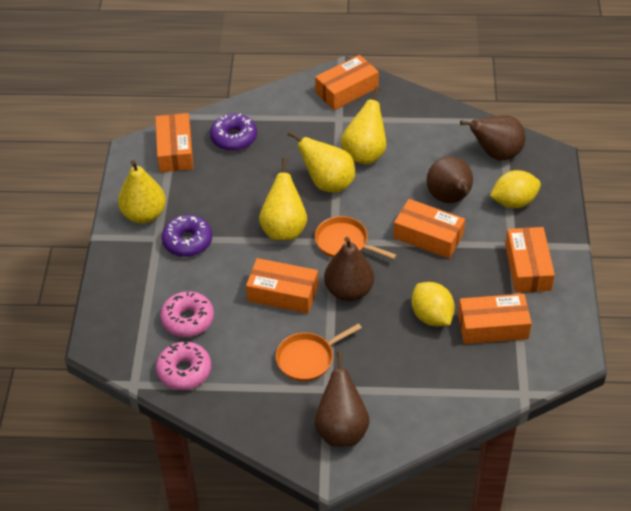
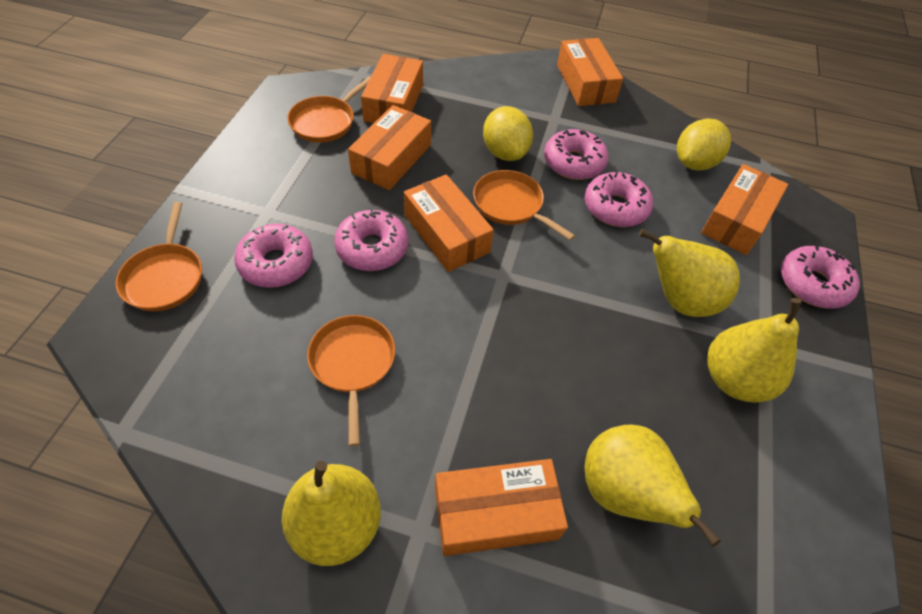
brown pear: [315,351,370,447] [324,237,374,301] [427,156,473,203] [460,115,525,160] = 4 -> none = 0
orange pan: [276,323,362,381] [315,216,396,259] = 2 -> [116,202,202,311] [287,77,371,143] [307,315,395,446] [473,170,575,241] = 4
pink donut: [156,341,211,390] [160,291,214,337] = 2 -> [234,224,313,288] [334,209,409,271] [544,129,609,180] [585,172,653,227] [781,245,860,309] = 5
purple donut: [162,215,212,257] [210,113,257,151] = 2 -> none = 0

